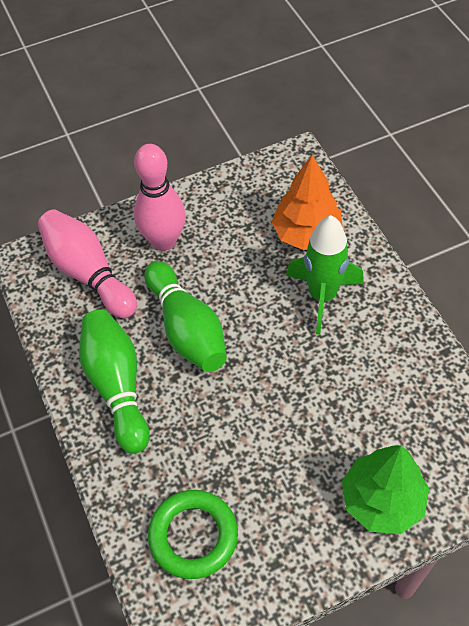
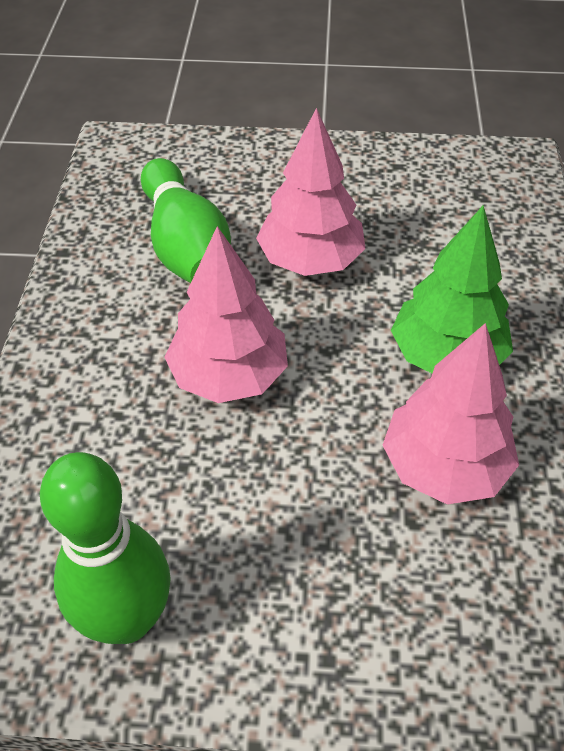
green ring: [148,490,238,579] = 1 -> none = 0
green rocket: [286,215,364,335] = 1 -> none = 0
orange tree: [272,155,343,250] = 1 -> none = 0
pink bowling pin: [38,209,137,318] [134,144,186,251] = 2 -> none = 0
pink tree: none = 0 -> [165,226,288,403] [256,108,366,276] [382,323,519,504] = 3

